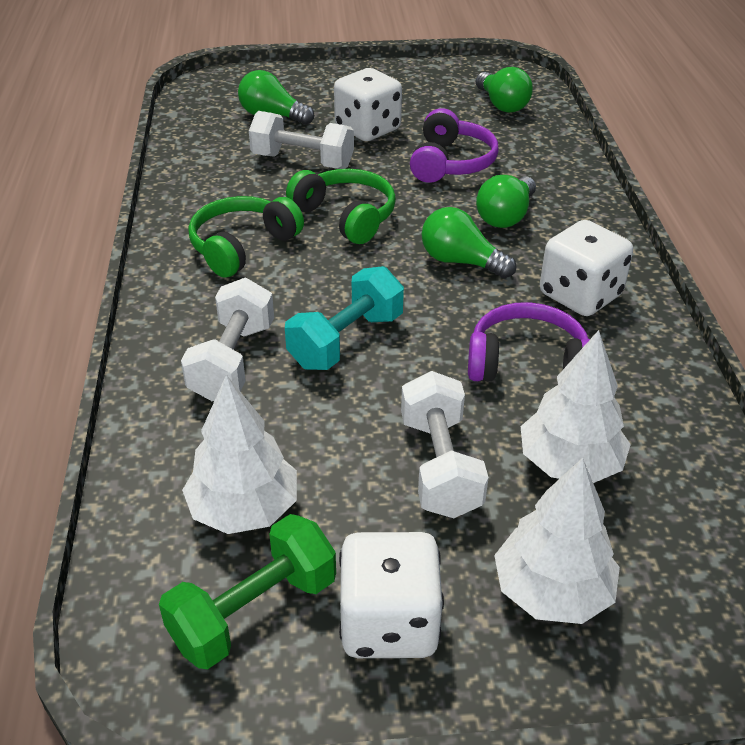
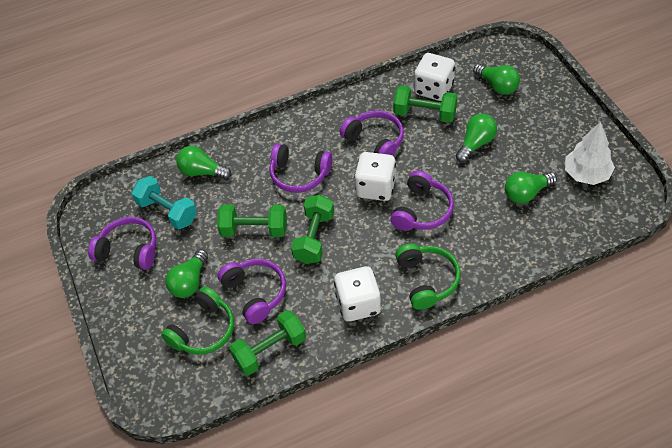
green dumbbell: [159,514,336,669] = 1 -> [217,205,287,237] [229,310,306,375] [291,194,334,264] [393,86,458,123] = 4
green light bulb: [238,70,314,125] [422,207,517,278] [476,67,533,113] [476,175,536,228] = 4 -> [166,249,208,298] [176,146,231,179] [456,114,497,162] [473,64,520,95] [505,172,557,204] = 5
purple headphones: [410,108,498,183] [468,302,590,382] = 2 -> [88,217,156,270] [218,259,286,324] [270,143,332,193] [340,110,404,156] [391,171,454,231] = 5
white dumbbell: [181,278,274,401] [249,111,354,169] [401,371,489,518] = 3 -> none = 0
white tree: [182,375,297,534] [494,458,620,624] [520,330,631,483] = 3 -> [565,122,615,185] = 1

